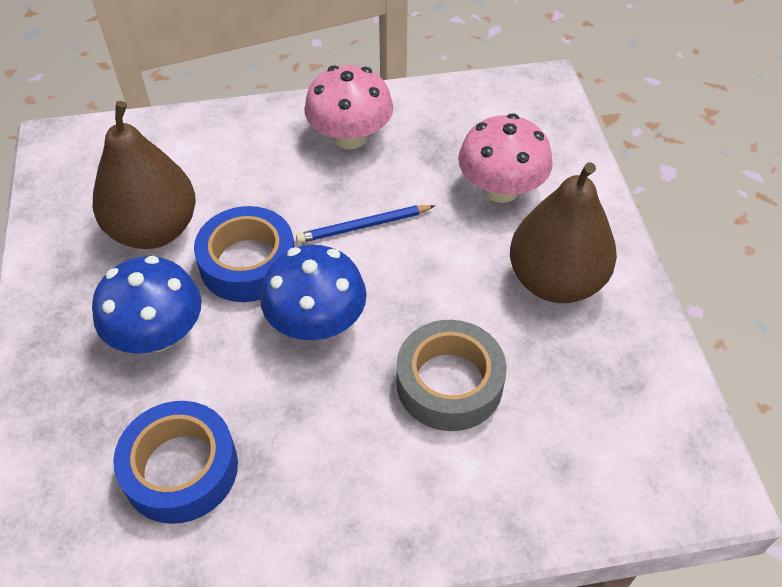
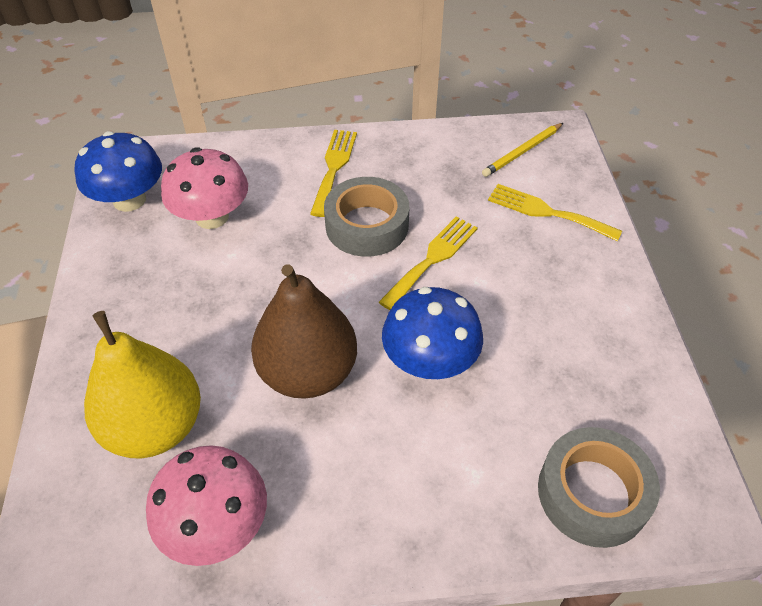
blue pencil: [296,205,435,243] = 1 -> none = 0
blue tape: [113,401,238,524] [194,206,295,302] = 2 -> none = 0
brown pear: [93,101,196,249] [510,162,617,303] = 2 -> [251,264,357,399] = 1
grey tape: [396,320,507,431] = 1 -> [324,177,409,257] [538,427,660,548] = 2
yellow fork: none = 0 -> [310,130,357,217] [379,217,478,310] [488,184,622,241] = 3
yellow pear: none = 0 -> [84,311,201,458] = 1
yellow pencil: none = 0 -> [482,123,563,177] = 1

